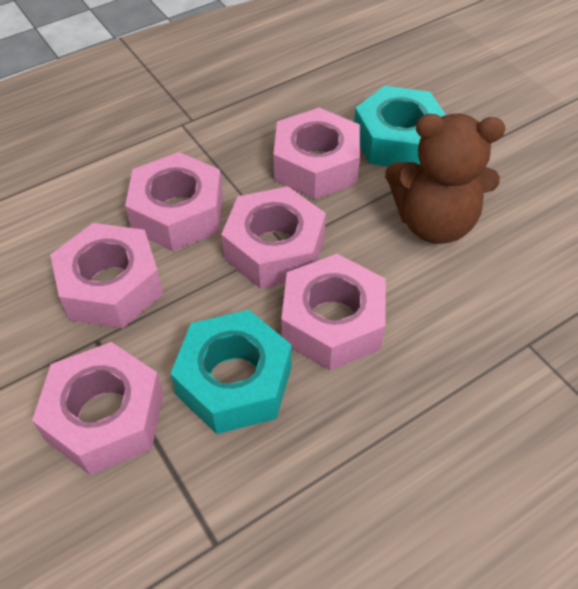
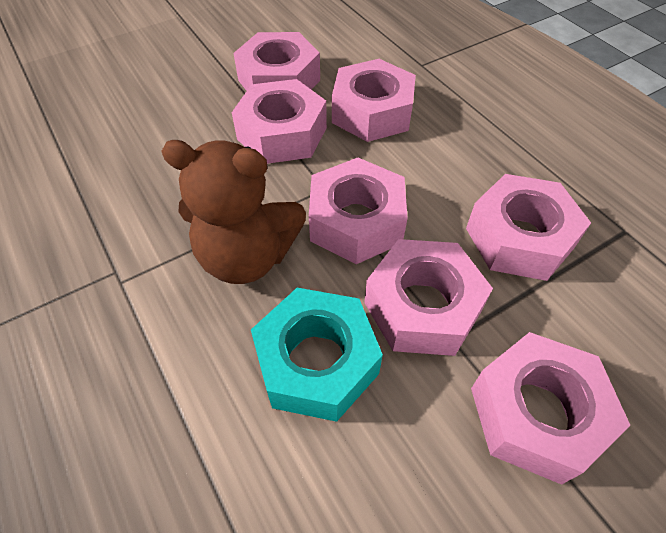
pink nut: [32,342,164,475] [50,223,163,329] [125,152,223,251] [221,186,326,289] [273,108,360,199] [281,254,386,371] = 6 -> [232,79,327,164] [233,32,320,91] [309,158,408,264] [332,59,416,142] [364,239,493,356] [466,174,591,281] [471,332,630,485] = 7
turquoise nut: [170,310,292,434] [354,86,446,167] = 2 -> [251,288,383,422] = 1

